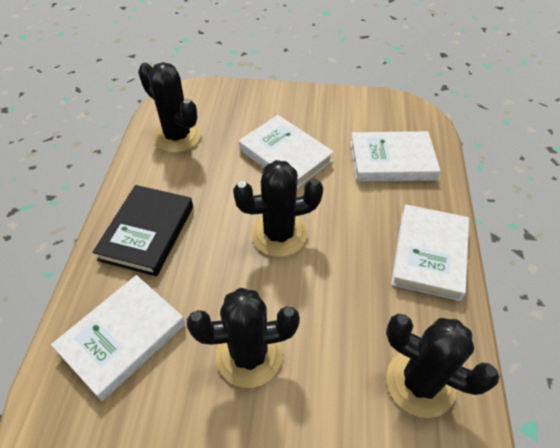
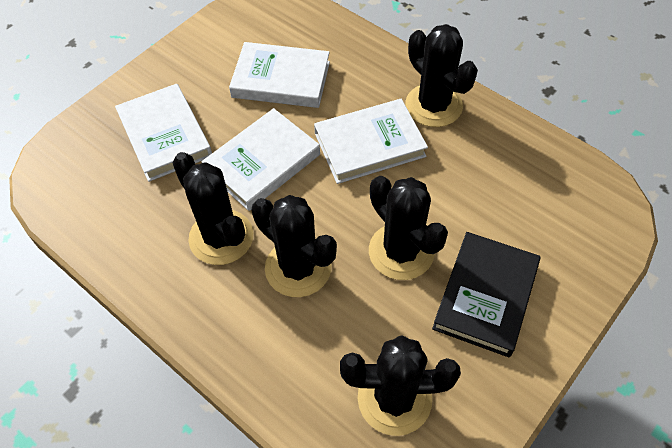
black cactus: [138,62,201,153] [187,288,300,388] [233,160,323,257] [386,314,500,418] = 4 -> [172,152,253,265] [252,195,337,297] [340,335,461,436] [369,176,448,280] [405,24,478,127] = 5

